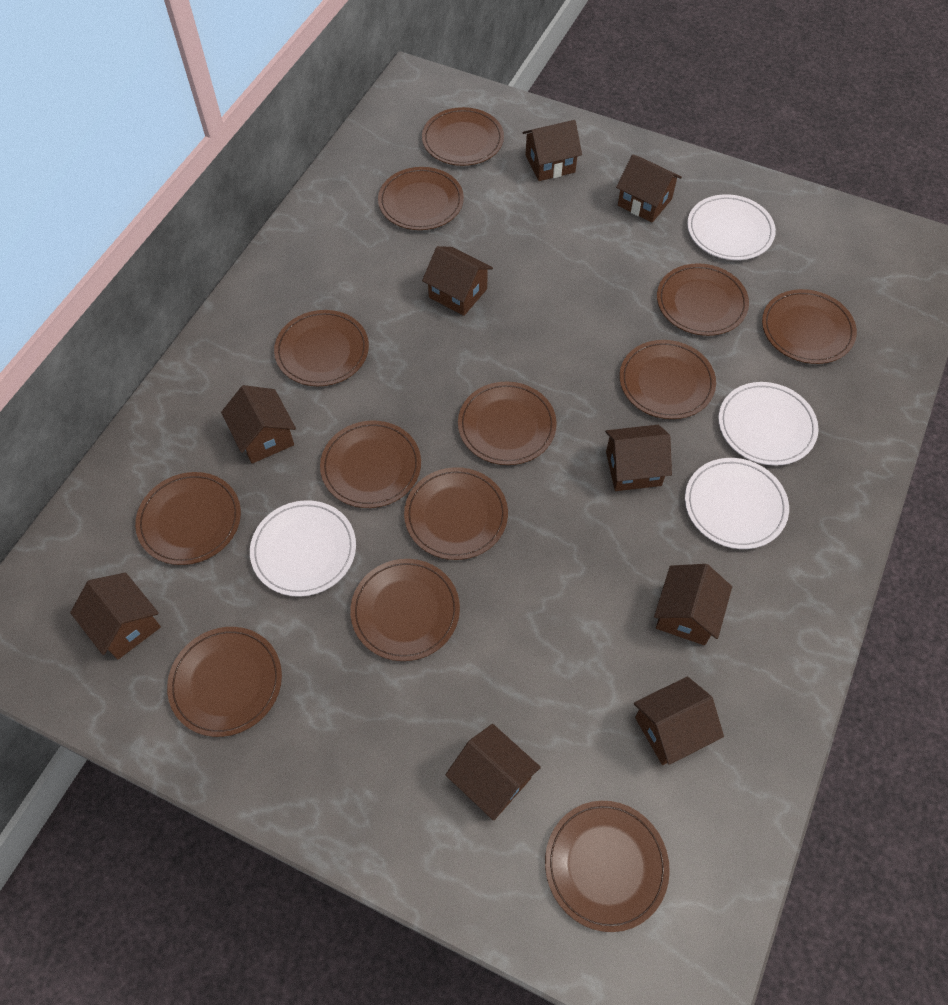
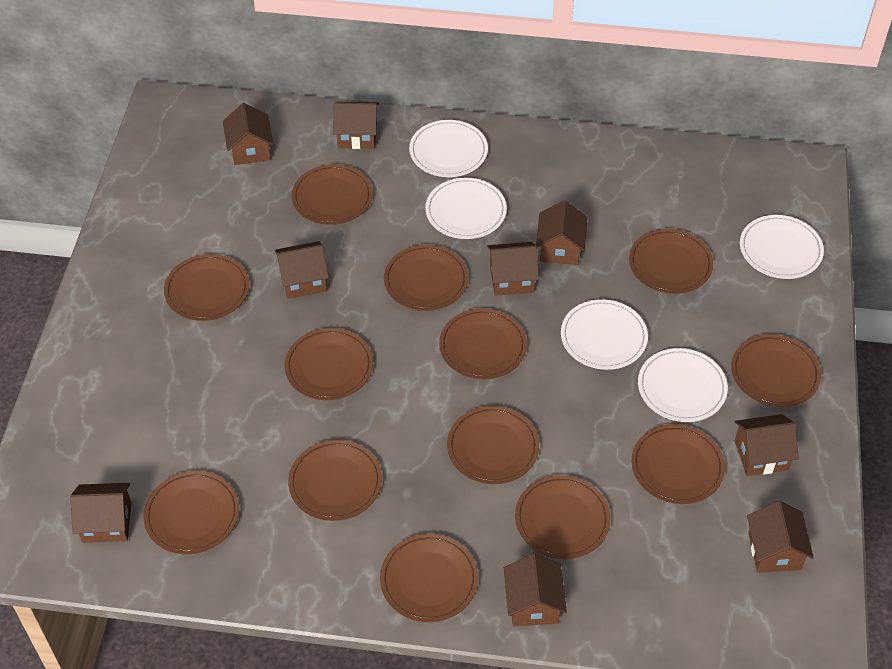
white plate: [250,500,356,597] [685,458,789,549] [687,194,776,260] [718,382,819,466] = 4 -> [409,120,488,177] [425,178,507,239] [561,299,648,370] [638,348,728,422] [740,215,824,279] = 5

